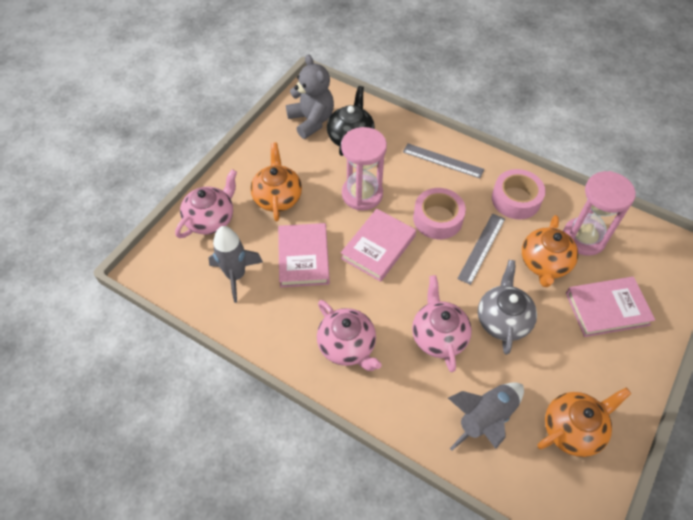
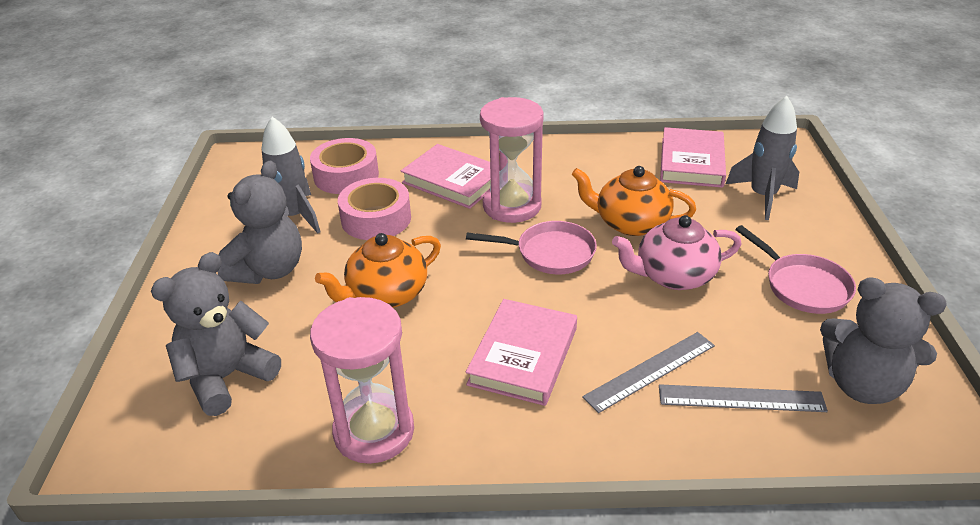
black teapot: [327,86,375,156] = 1 -> none = 0
grey teapot: [478,260,537,355] = 1 -> none = 0
grey teddy bear: [286,55,334,139] = 1 -> [151,252,281,416] [218,161,302,284] [820,277,947,404] = 3
orange teapot: [250,143,302,221] [522,215,578,287] [537,388,631,457] = 3 -> [315,233,441,308] [571,166,696,236] = 2
pink pan: none = 0 -> [466,221,597,274] [735,225,856,314] = 2
pink teapot: [175,169,237,238] [317,300,382,371] [412,275,472,372] = 3 -> [612,215,741,290] = 1

